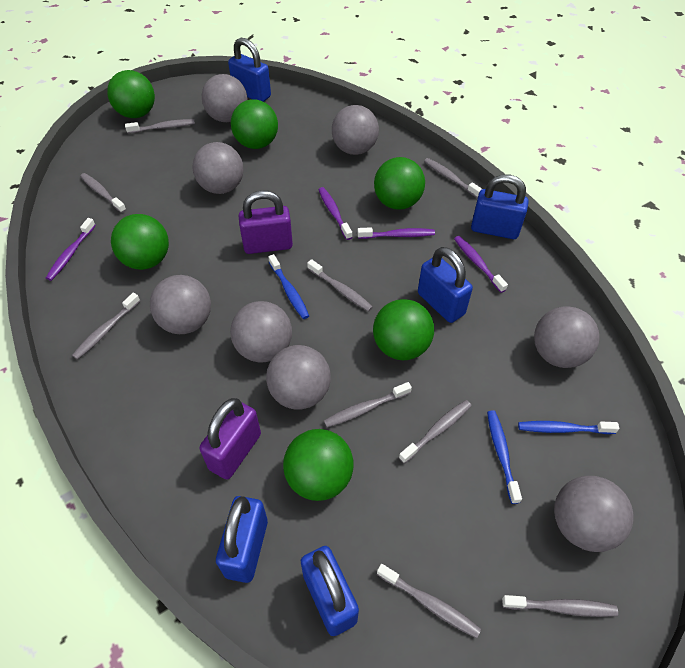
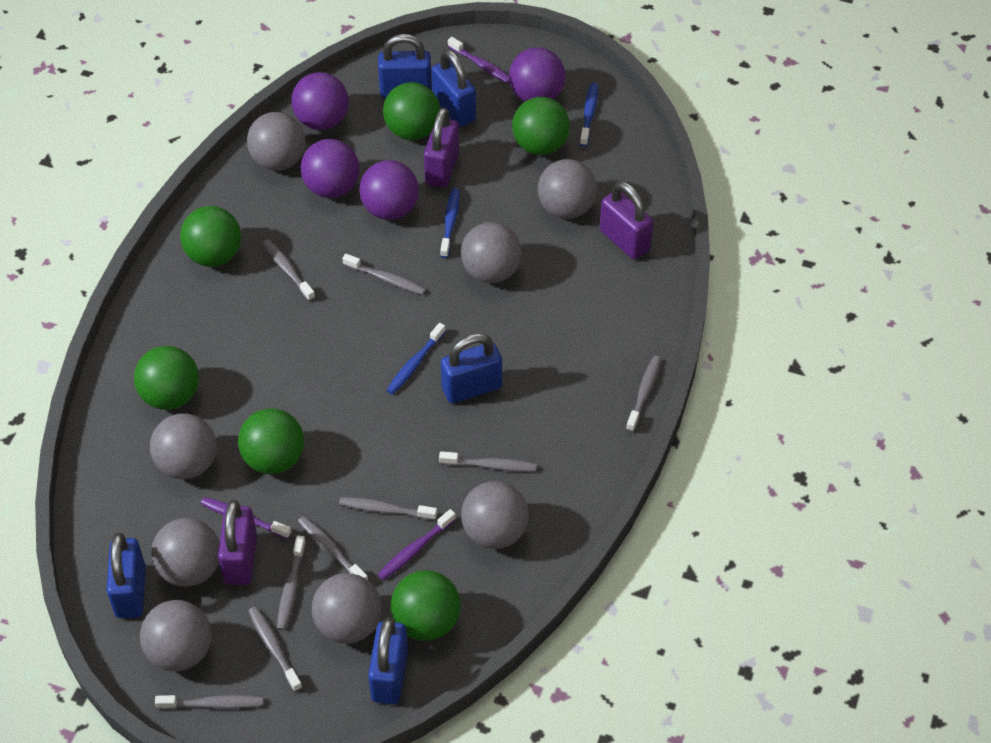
purple ball: none = 0 -> [291,72,349,130] [301,139,360,198] [359,160,419,220] [509,47,565,102] = 4
purple padlock: [200,398,261,479] [239,190,293,254] = 2 -> [218,500,257,585] [424,108,459,188] [600,181,653,259] = 3
purple toothbrush: [46,218,96,281] [319,187,353,240] [358,227,435,239] [454,236,508,293] = 4 -> [200,497,291,539] [377,509,456,580] [448,37,510,85] = 3

